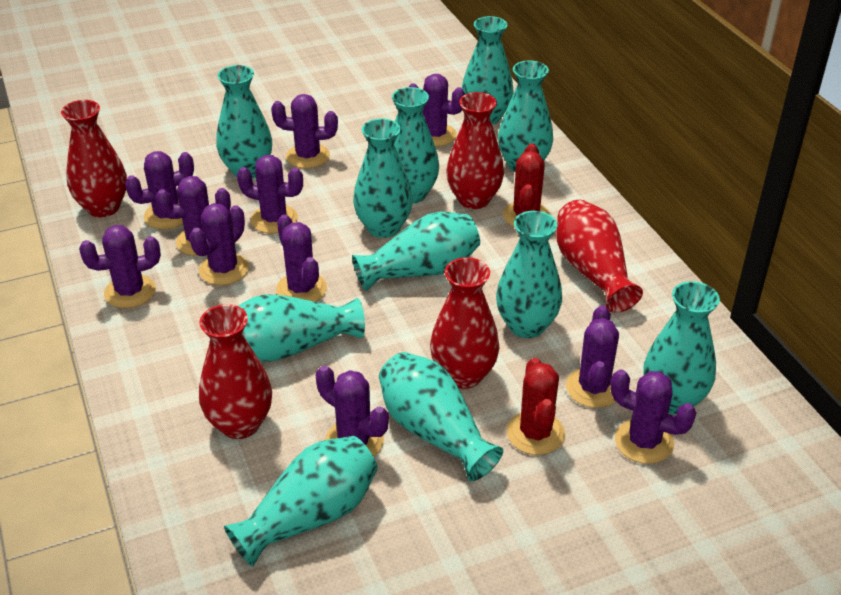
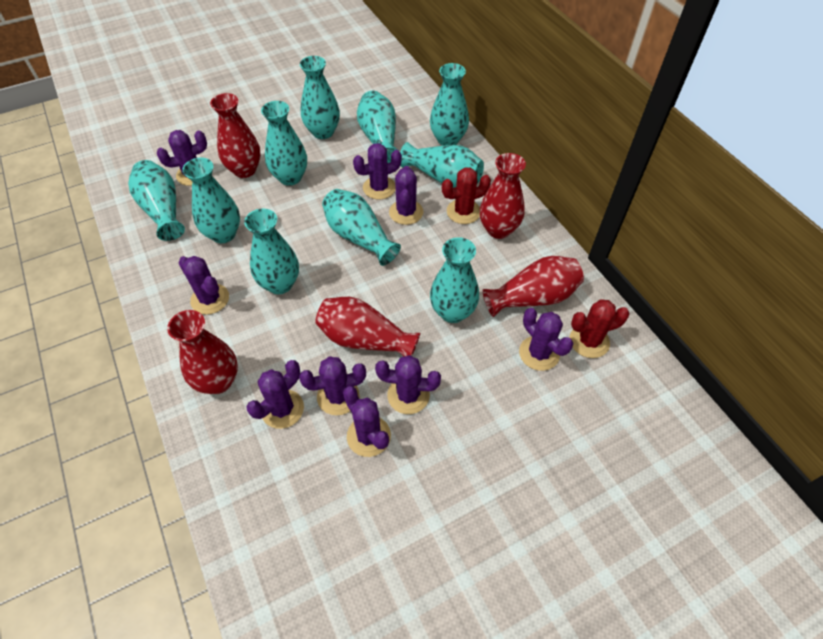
purple cactus: [79,225,161,308] [125,151,194,230] [155,176,231,256] [189,203,249,285] [237,155,303,234] [271,94,338,169] [276,214,327,302] [316,365,389,457] [409,74,465,147] [566,305,619,408] [610,369,696,464] = 11 -> [157,130,207,186] [179,256,229,315] [246,360,304,429] [299,356,366,415] [343,386,391,457] [353,143,402,199] [375,355,441,414] [389,166,423,225] [519,308,573,371] = 9
turquoise vase: [216,65,272,179] [224,436,378,567] [238,294,365,361] [352,212,480,291] [353,118,413,238] [379,352,503,481] [392,87,439,204] [462,16,514,125] [496,211,562,338] [498,61,553,172] [643,281,720,414] = 11 -> [128,160,185,241] [182,158,240,243] [244,208,299,294] [261,101,307,186] [300,56,340,139] [322,189,401,266] [357,91,400,163] [400,142,484,188] [430,63,469,146] [430,237,479,323] = 10

